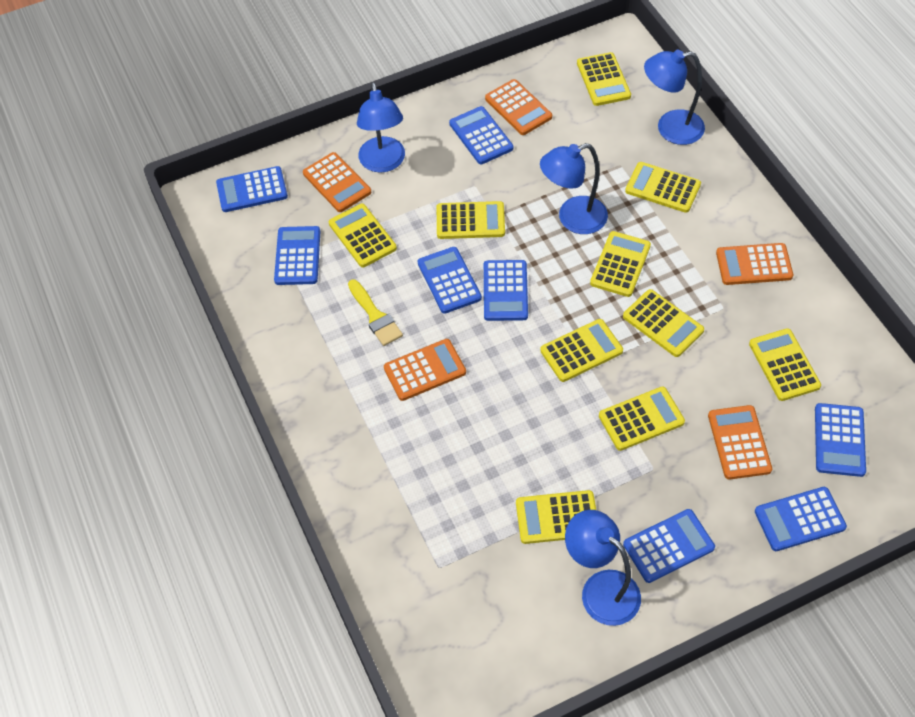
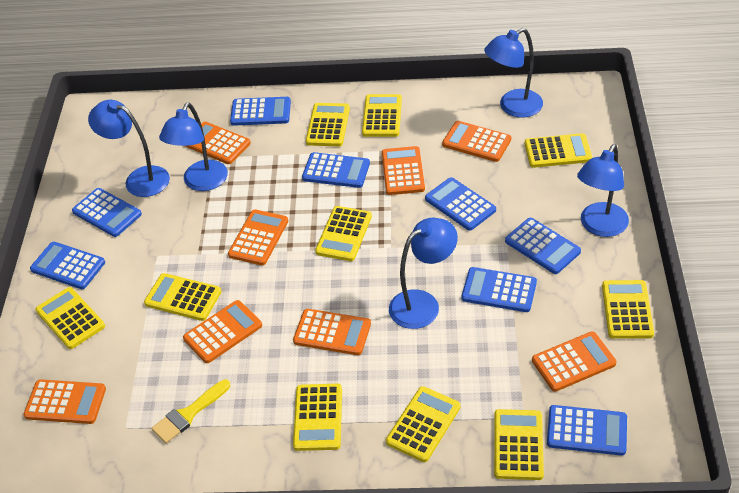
blue lamp: [357,82,405,173] [540,143,608,234] [565,510,641,626] [644,50,705,145] = 4 -> [88,100,170,197] [159,103,228,191] [389,218,458,329] [484,28,543,118] [577,144,629,237] = 5
orange calculator: [303,152,371,212] [384,339,466,401] [485,79,552,135] [708,405,772,480] [716,243,793,285] = 5 -> [23,379,106,424] [183,300,262,363] [185,122,251,164] [228,210,288,265] [293,309,371,355] [382,146,425,195] [442,121,511,162] [532,331,616,392] = 8

